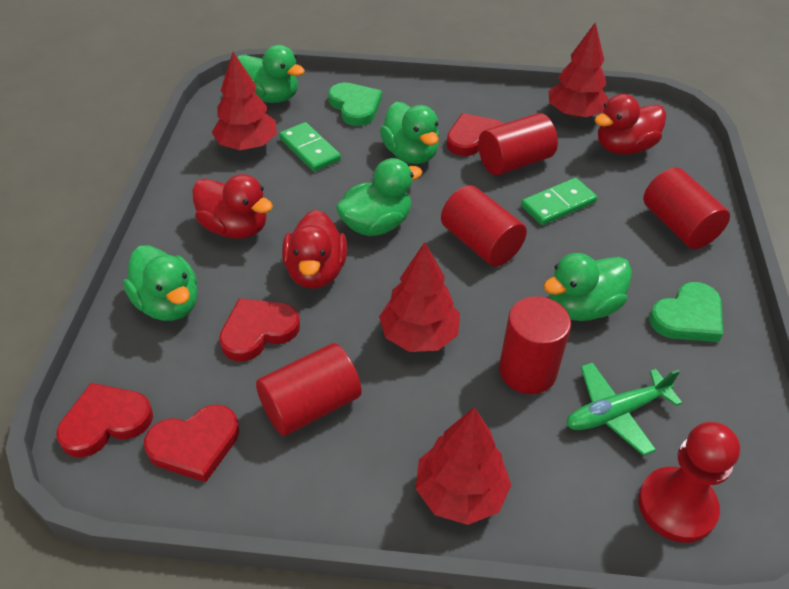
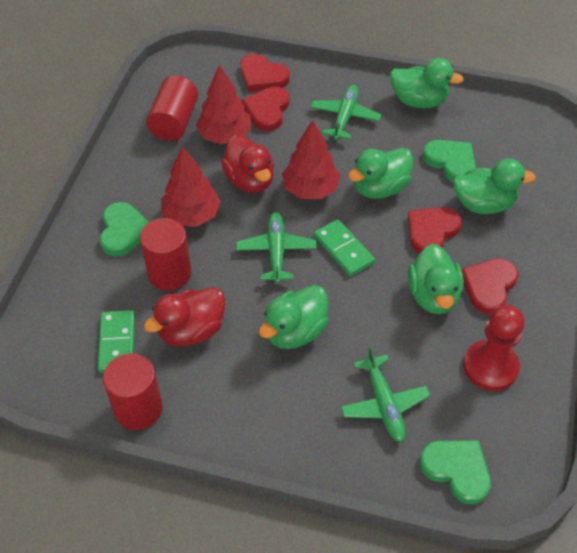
green heart: [328,83,382,126] [649,282,723,342] = 2 -> [100,202,149,257] [420,440,491,505] [423,140,476,182] = 3
green plane: [566,362,682,456] = 1 -> [236,212,317,284] [310,85,381,140] [341,346,430,442] = 3
red cylinder: [256,343,362,436] [441,185,527,267] [478,113,558,175] [499,296,571,394] [643,167,730,249] = 5 -> [103,353,163,430] [140,218,191,291] [146,76,198,141] = 3
red duck: [192,174,273,239] [282,210,347,289] [594,94,666,155] = 3 -> [144,287,225,347] [221,134,274,193] = 2
red tree: [212,52,277,150] [379,242,460,352] [416,407,511,525] [548,22,609,118] = 4 -> [161,146,221,227] [196,65,251,144] [282,120,340,199] = 3

